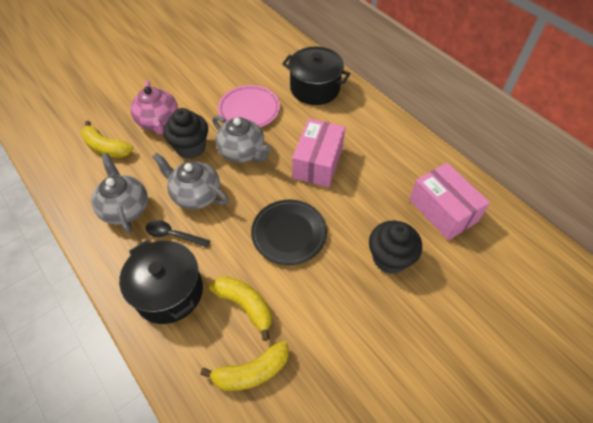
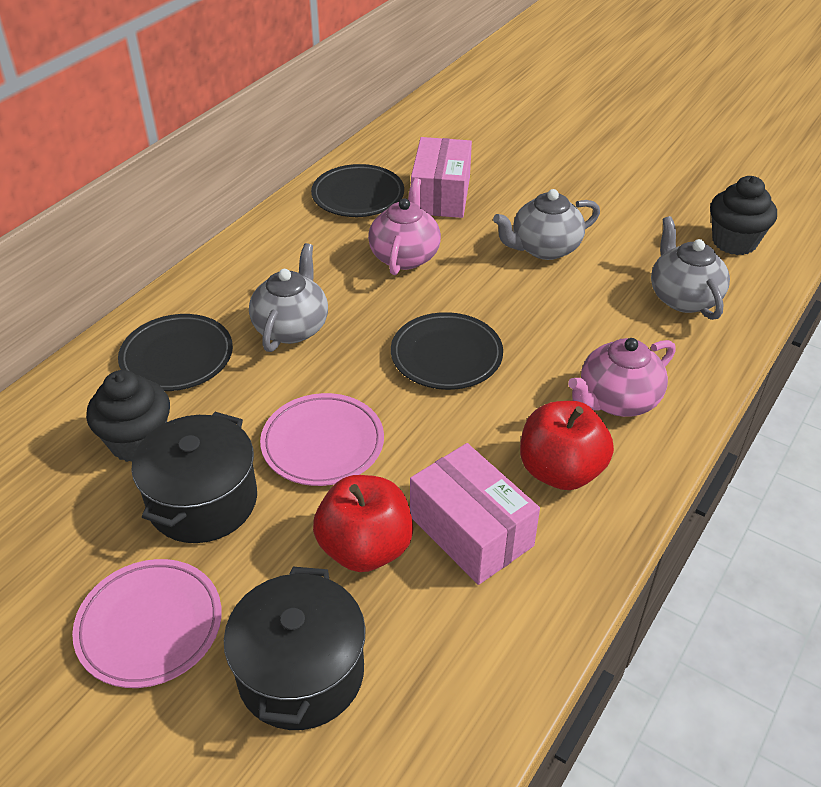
black plate: [251,200,327,265] = 1 -> [118,314,233,391] [311,164,404,217] [391,312,503,390] = 3
black spoon: [146,220,210,248] = 1 -> none = 0
pink plate: [218,85,280,127] = 1 -> [72,559,222,688] [260,393,384,486] = 2
pink teapot: [130,80,178,135] = 1 -> [368,178,441,275] [568,338,676,417] = 2
red apple: none = 0 -> [313,475,413,572] [520,401,614,490] = 2
yellow banana: [81,121,133,158] [200,341,289,391] [209,276,272,341] = 3 -> none = 0

